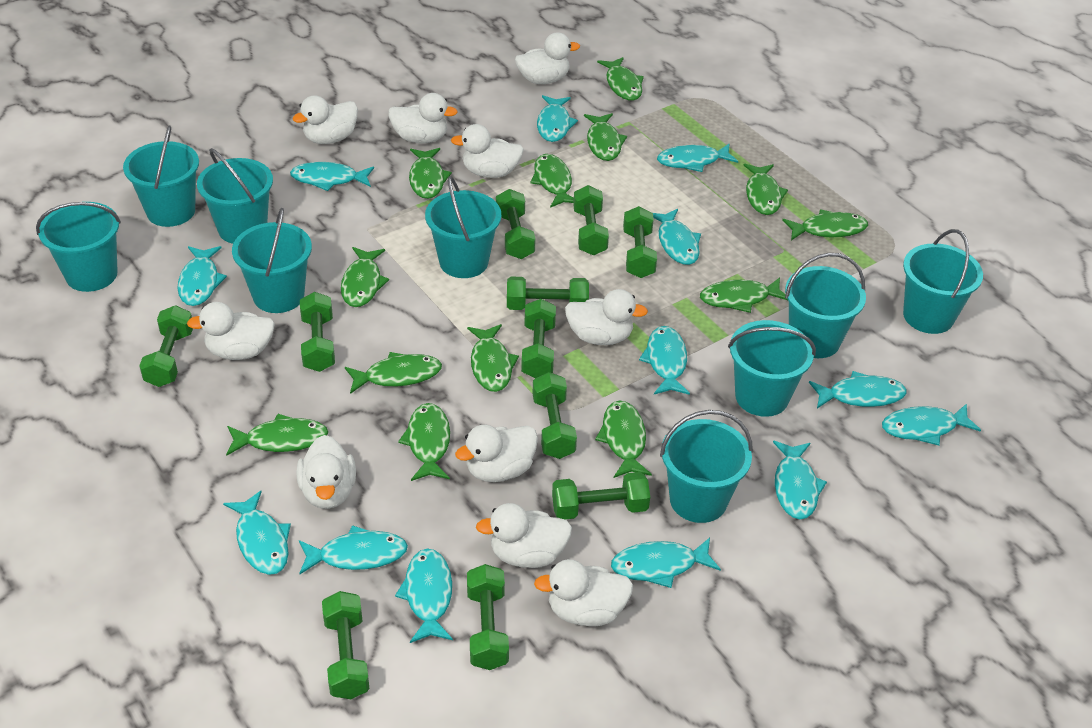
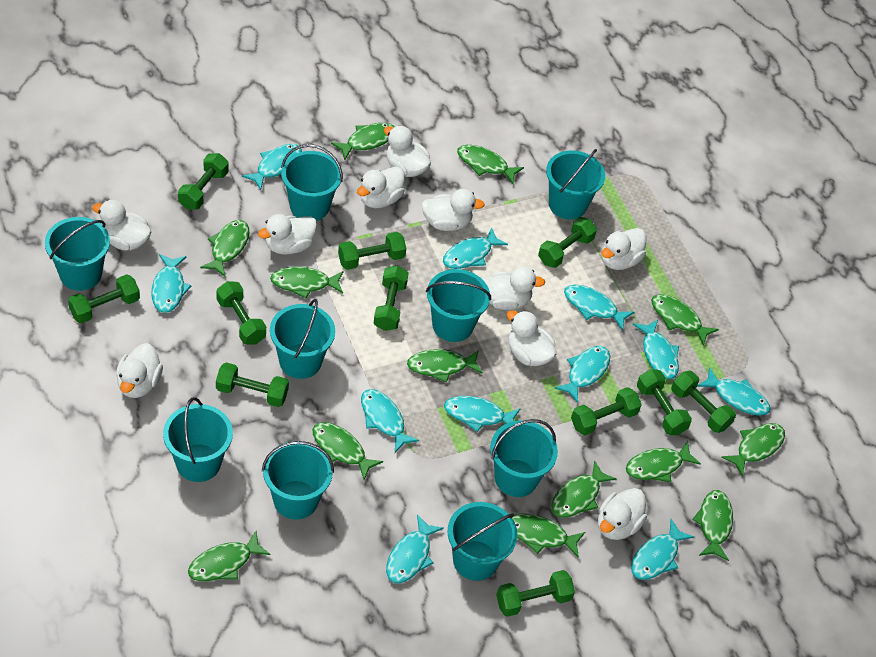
turquoise fish: [177,246,227,306] [223,491,291,575] [290,162,374,191] [299,525,408,574] [395,548,453,643] [537,95,578,142] [611,538,721,588] [639,326,690,395] [653,209,701,265] [657,143,738,172] [773,441,827,519] [809,371,907,408] [882,403,981,445] = 13 -> [151,254,191,313] [242,144,302,190] [361,389,419,453] [386,514,444,583] [443,227,508,269] [444,396,521,432] [554,346,610,403] [564,285,634,331] [631,519,694,580] [633,319,679,379] [697,367,770,416] = 11

